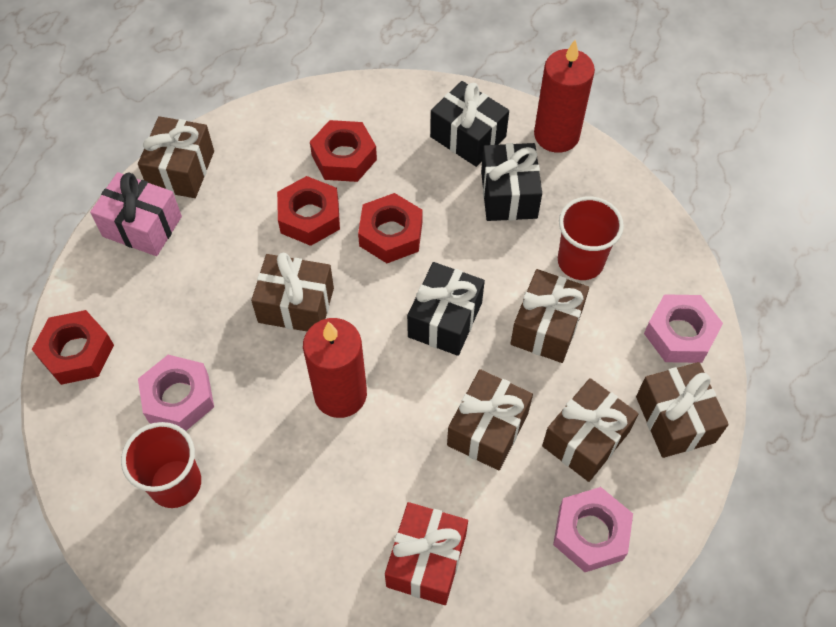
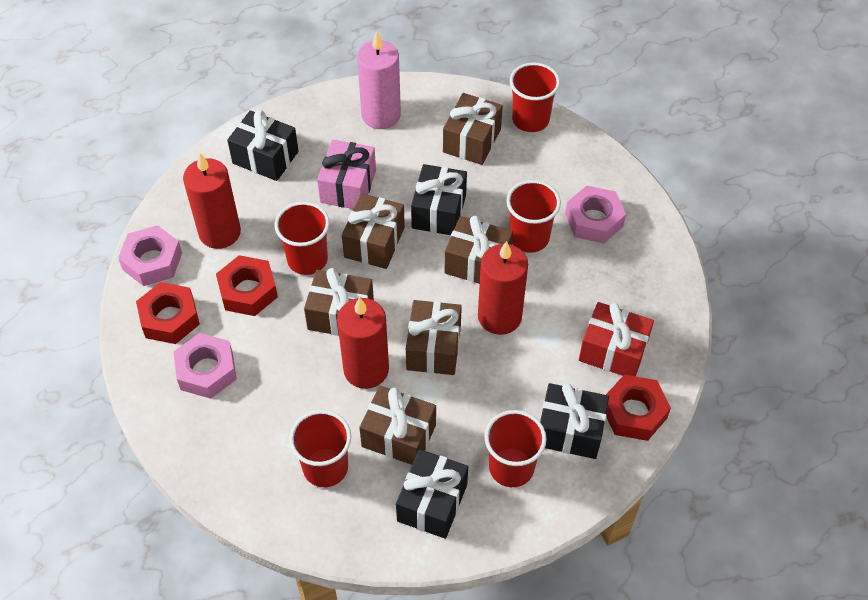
black gift: [407,262,485,356] [430,81,509,167] [481,143,542,221] = 3 -> [227,110,298,181] [396,449,468,539] [411,164,467,235] [540,383,609,459] = 4
pink candle: none = 0 -> [357,31,401,129] = 1
red candle: [303,318,367,418] [534,40,595,153] = 2 -> [183,153,241,249] [337,297,389,389] [478,241,528,335] = 3
red cup: [121,422,201,508] [558,197,624,280] = 2 -> [275,202,330,275] [289,410,351,487] [485,410,547,487] [506,180,561,253] [510,62,560,132] = 5
red nut: [32,310,114,385] [277,176,340,246] [310,120,377,182] [358,193,422,263] = 4 -> [136,282,200,344] [216,255,278,316] [606,375,671,441] = 3

